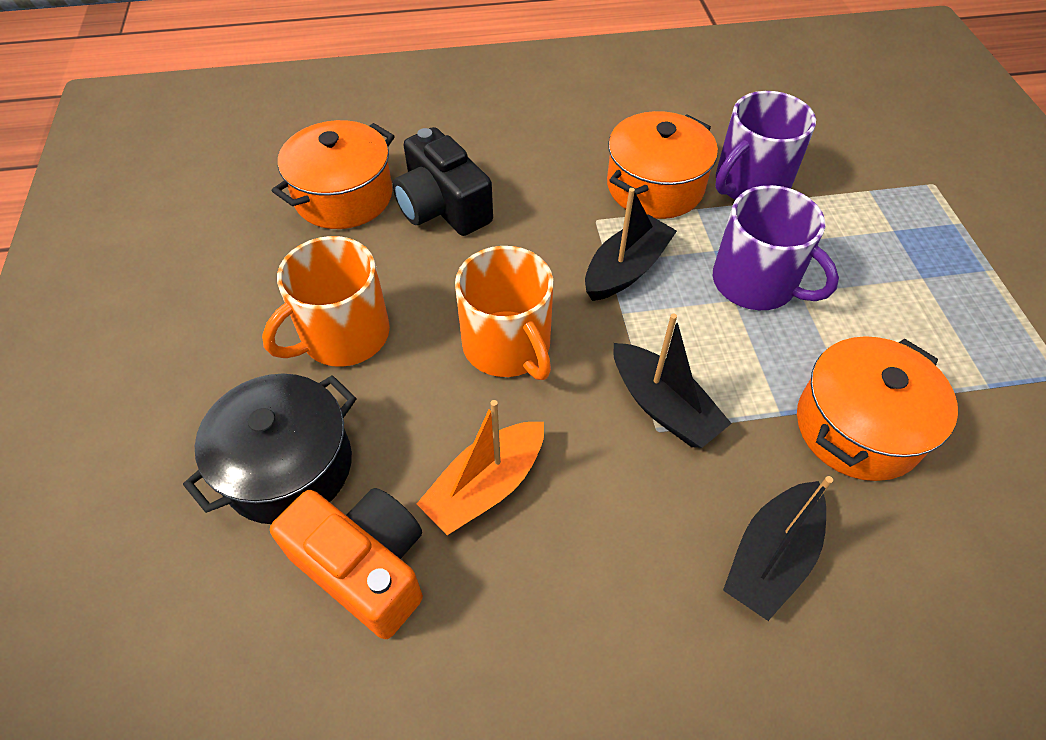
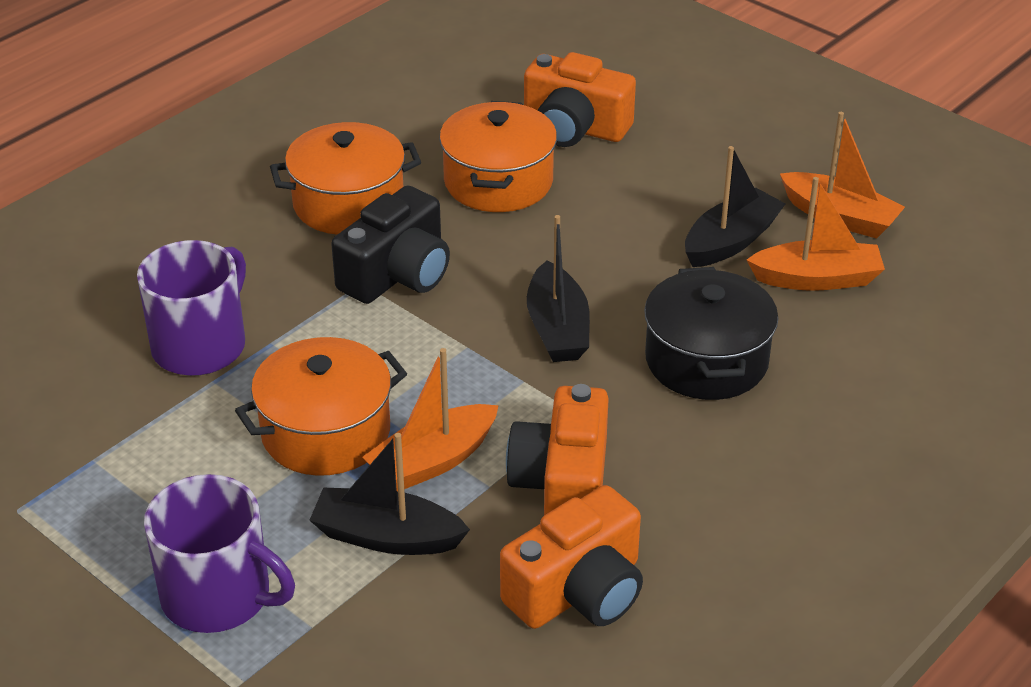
orange boat: [417,400,544,535] = 1 -> [362,348,499,491] [747,177,885,291] [780,112,905,239] = 3
orange camera: [270,488,423,639] = 1 -> [500,485,643,629] [506,384,609,515] [524,52,636,147] = 3
orange mug: [262,236,390,367] [455,246,553,380] = 2 -> none = 0

